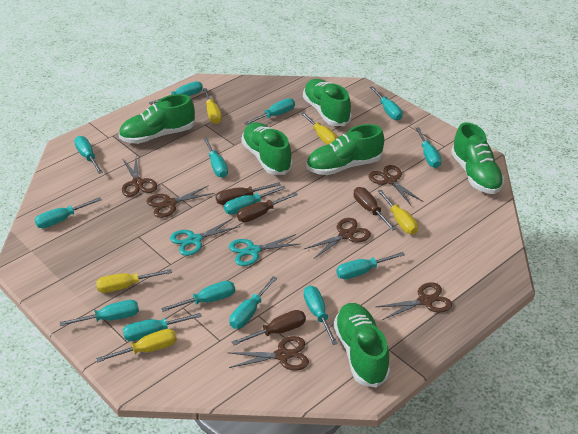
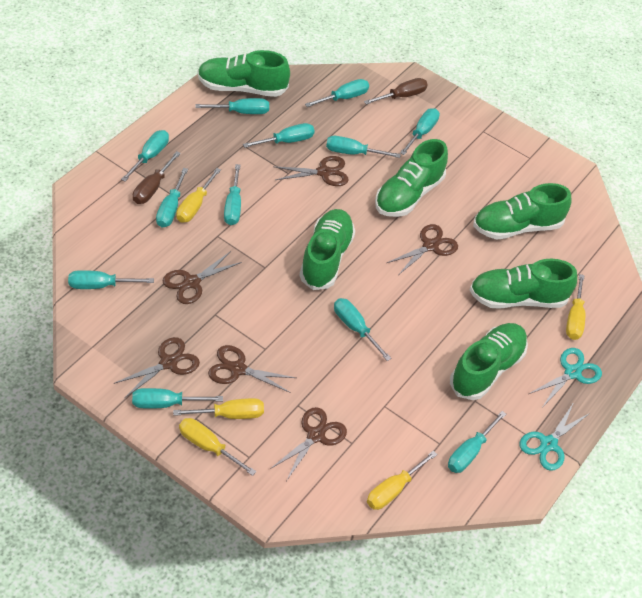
brown screwdriver: [215,182,281,205] [232,310,306,345] [237,192,298,222] [354,187,396,231] = 4 -> [133,151,181,204] [364,78,428,105] = 2
turquoise screwdriver: [35,197,102,228] [59,300,139,326] [74,136,103,174] [123,313,202,341] [149,81,203,105] [161,281,235,312] [203,138,228,178] [224,186,286,215] [230,276,277,329] [245,98,295,125] [304,286,338,345] [336,252,405,279] [370,86,403,120] [415,127,442,168] = 14 -> [68,270,154,289] [121,130,169,182] [132,388,223,409] [156,168,188,227] [195,98,269,114] [224,164,241,225] [243,123,315,148] [305,79,369,107] [326,136,401,158] [334,298,391,361] [400,108,440,155] [448,411,506,473] = 12

